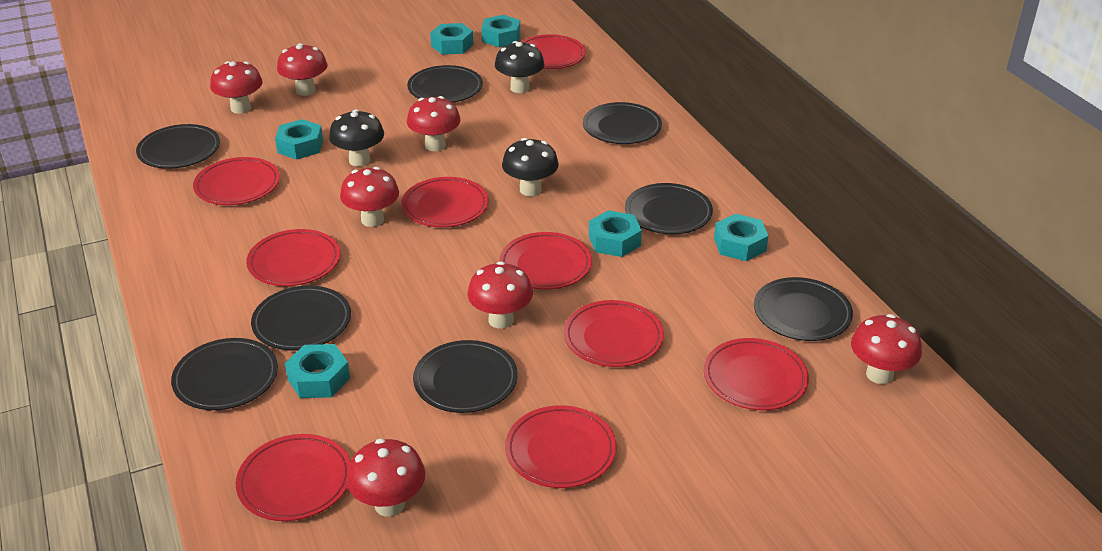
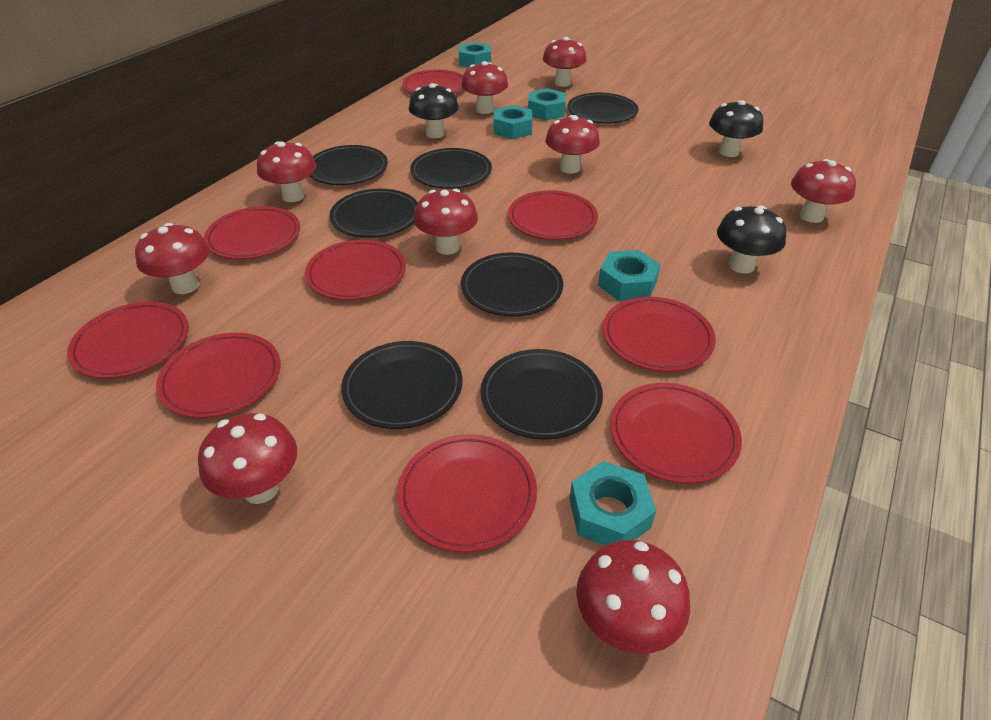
black plate: [136,124,220,169] [171,338,278,410] [251,286,351,350] [407,65,483,103] [413,340,518,413] [583,102,662,144] [625,183,713,234] [754,277,853,341] = 8 -> [309,145,388,185] [329,189,418,238] [341,341,463,429] [410,148,492,189] [461,252,563,316] [480,349,603,440] [567,93,638,123] = 7
red mushroom: [210,61,263,114] [277,43,328,96] [340,167,399,227] [347,439,425,517] [407,96,461,151] [468,261,533,329] [851,314,922,384] = 7 -> [135,223,210,294] [198,413,297,504] [257,141,316,202] [414,189,478,255] [461,61,508,114] [543,37,586,87] [545,115,600,174] [576,540,690,654] [791,159,856,223] = 9
turquoise nut: [275,119,323,160] [285,344,350,398] [430,23,474,55] [481,15,520,47] [589,210,642,257] [714,214,768,261] = 6 -> [459,42,491,68] [493,105,532,139] [528,88,566,121] [569,461,656,546] [598,250,661,301] = 5

